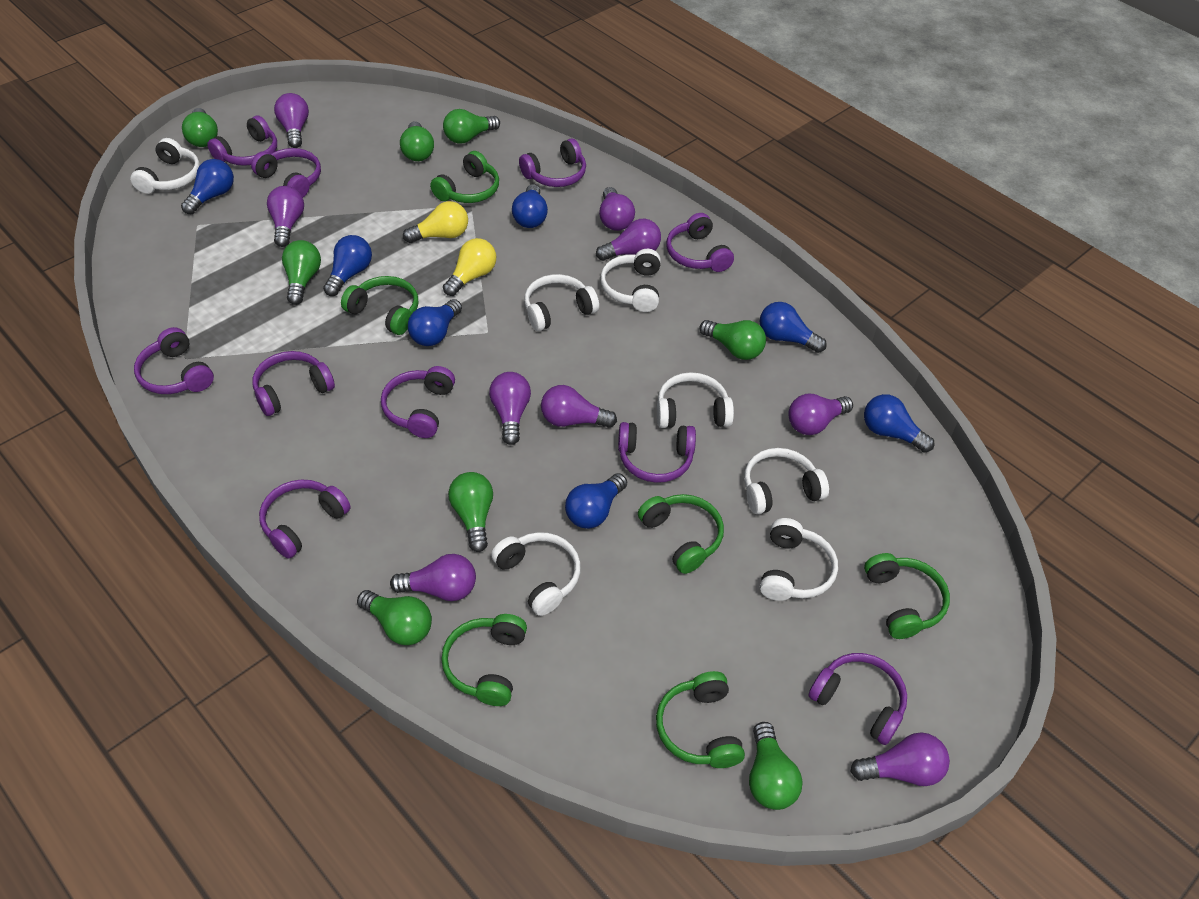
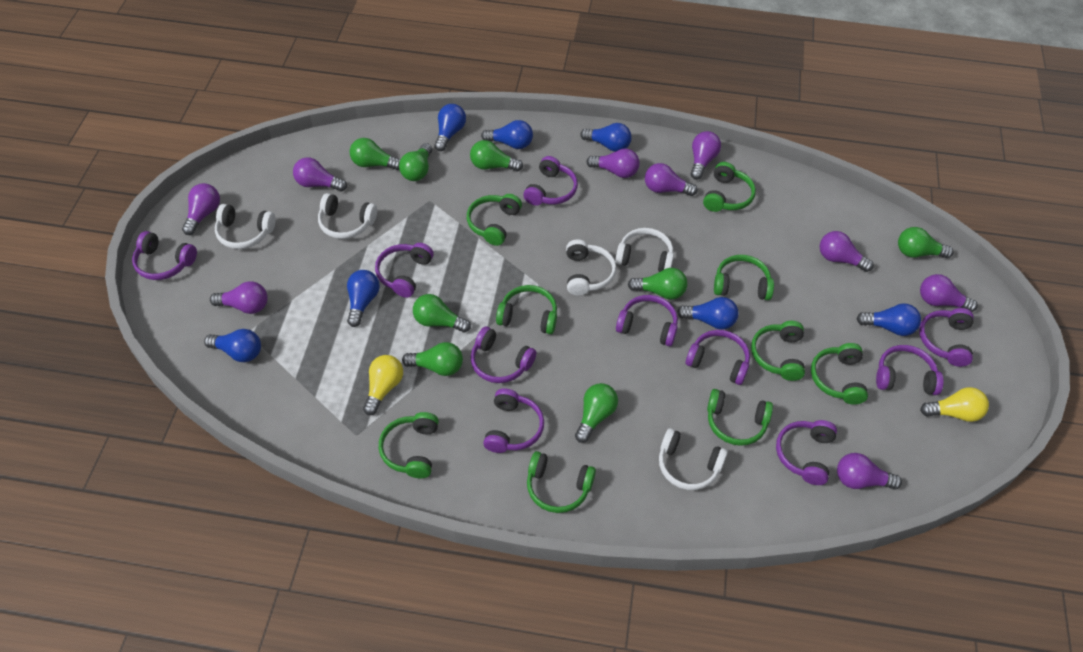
green headphones: [341,276,418,335] [430,151,499,203] [441,614,527,706] [638,494,724,574] [656,671,745,768] [864,553,950,639] = 6 -> [379,412,439,478] [467,194,522,246] [496,285,557,334] [527,451,596,513] [703,162,756,212] [707,389,773,446] [714,255,774,300] [751,321,805,381] [811,343,868,405] = 9
white headphones: [130,138,200,194] [491,532,581,616] [524,274,599,331] [600,249,661,312] [657,372,734,428] [744,448,829,514] [760,518,838,601] = 7 -> [215,204,276,249] [318,193,377,239] [566,239,616,296] [615,228,674,272] [659,428,728,490] = 5

